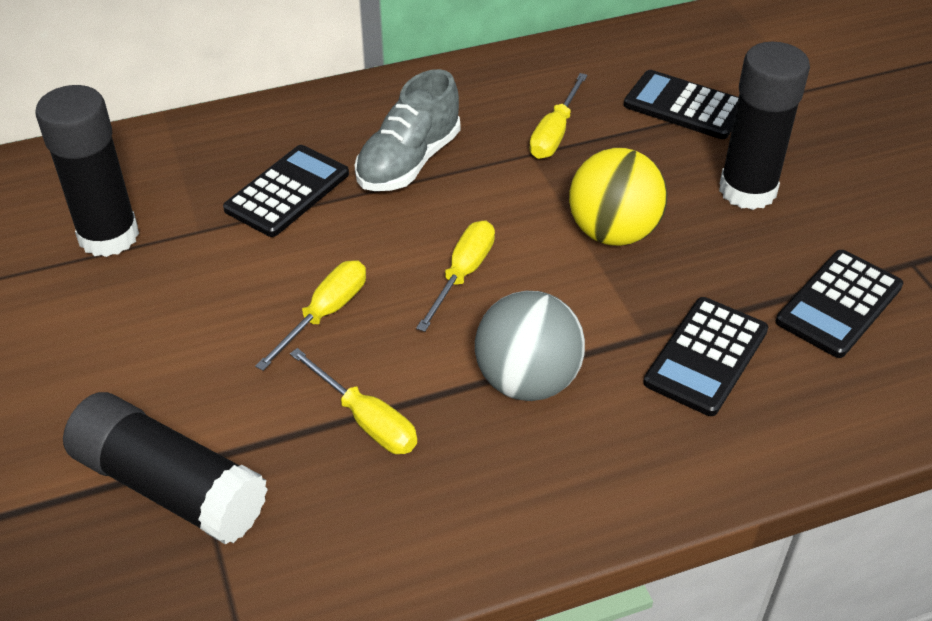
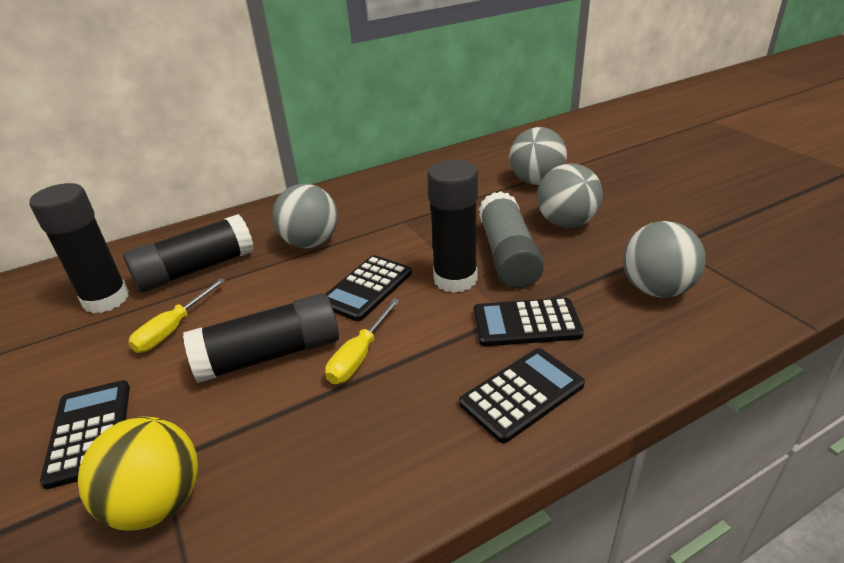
black glue stick: [36,85,139,257] [63,392,268,545] [719,42,810,210] = 3 -> [30,183,129,313] [123,214,254,293] [183,293,339,383] [427,160,478,293] = 4
grey ball: [475,291,585,401] = 1 -> [272,184,338,248] [509,127,567,185] [537,163,603,228] [623,221,706,298] = 4
grey glue stick: none = 0 -> [479,191,544,289] = 1
grey shoe: [355,69,460,191] = 1 -> none = 0
yellow screwdriver: [255,260,366,371] [290,348,417,454] [416,220,495,332] [529,73,588,159] = 4 -> [128,278,226,353] [325,298,400,384] = 2

